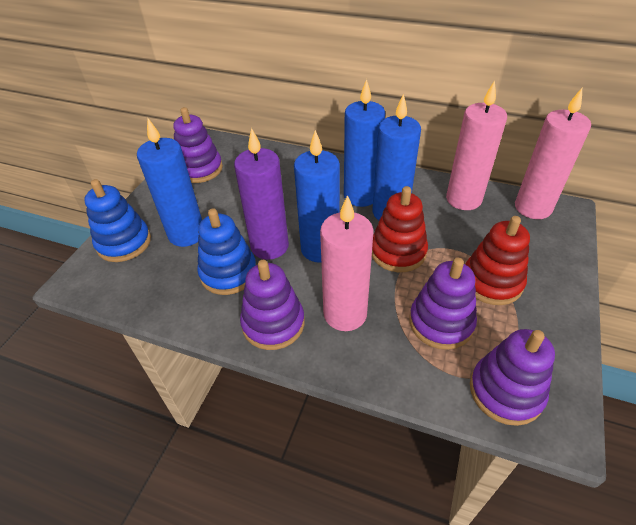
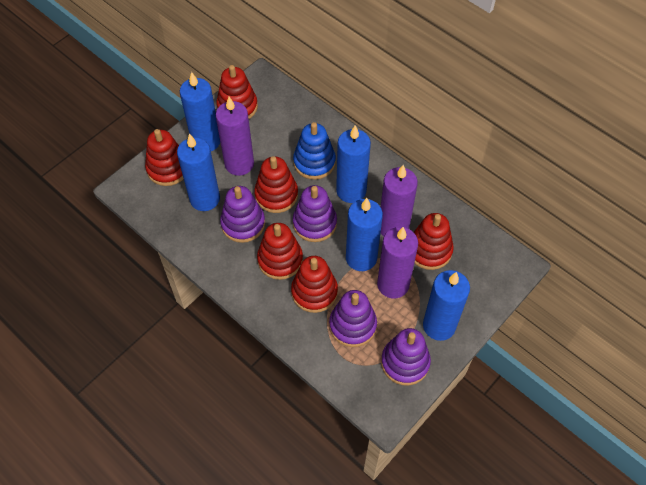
blue candle: [137,118,202,247] [294,130,340,263] [344,79,385,207] [373,94,421,220] = 4 -> [177,134,220,211] [180,72,220,151] [336,125,371,203] [346,198,383,271] [423,270,470,341] = 5
blue stacking toy: [84,179,151,262] [197,208,256,295] = 2 -> [293,122,336,179] = 1
pink candle: [320,195,374,331] [446,80,507,210] [515,88,591,219] = 3 -> none = 0
purple candle: [234,128,289,260] = 1 -> [215,97,254,176] [377,227,418,299] [381,165,418,237] = 3
red stacking toy: [372,186,428,272] [465,216,530,305] = 2 -> [145,129,184,186] [216,65,258,119] [254,156,298,213] [257,223,303,280] [291,256,338,313] [414,213,454,270] = 6

